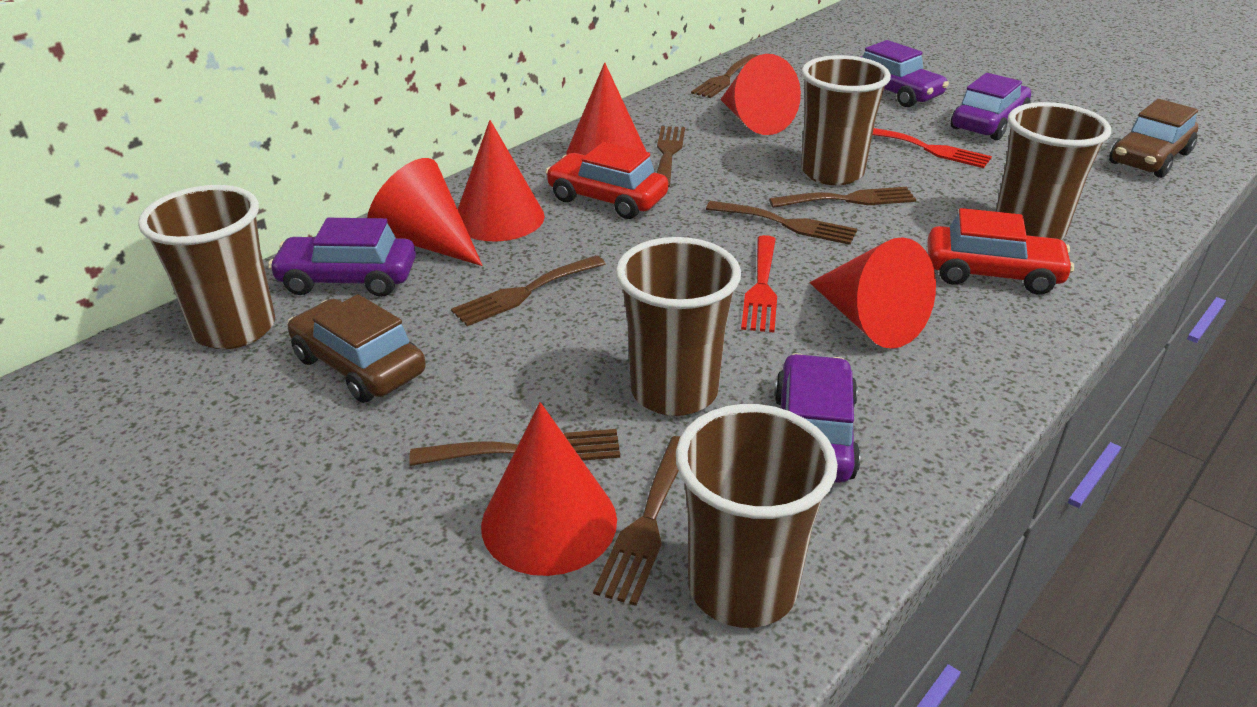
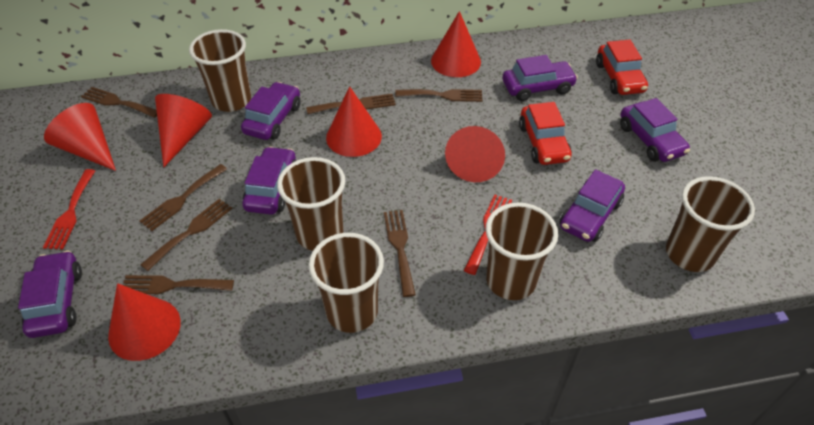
brown car: [287,294,426,403] [1109,99,1198,178] = 2 -> none = 0
purple car: [268,218,416,297] [774,353,860,483] [861,40,949,107] [951,73,1031,140] = 4 -> [18,250,82,338] [241,82,301,140] [242,146,296,215] [502,55,578,101] [559,169,625,242] [620,98,690,162] = 6

